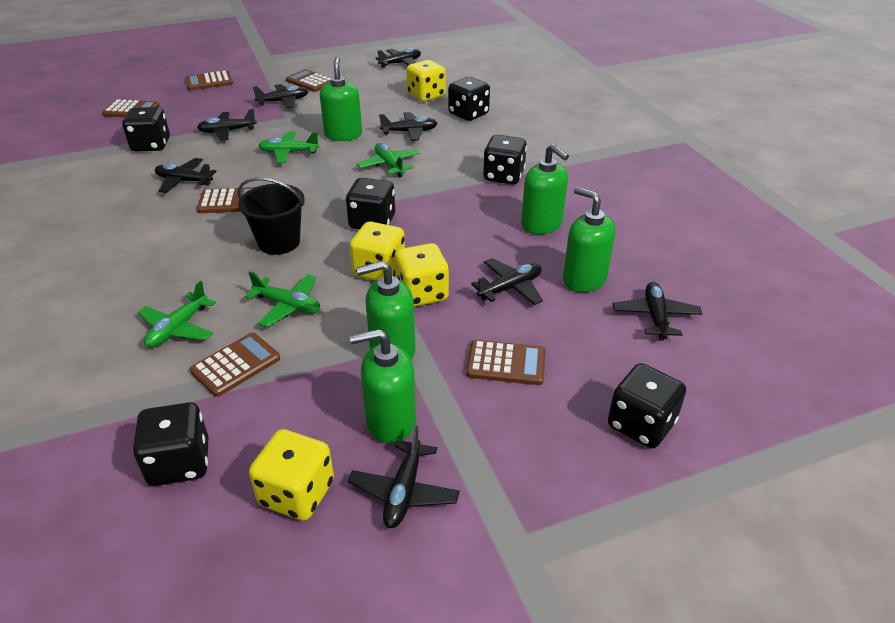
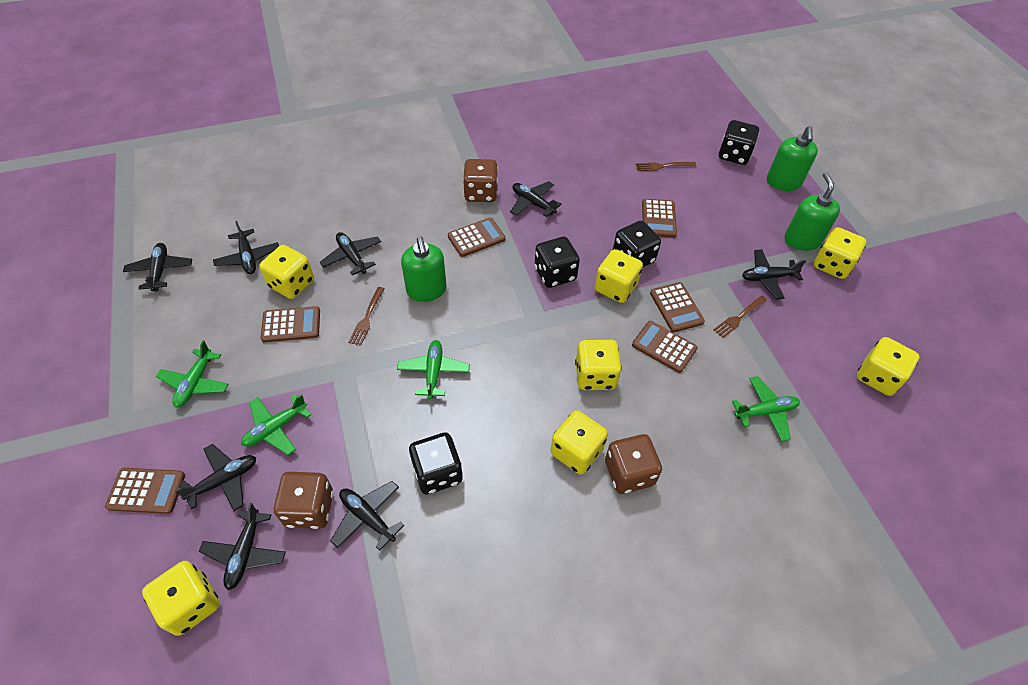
black bucket: [237,177,304,255] = 1 -> none = 0
black dice: [122,107,170,152] [133,402,209,486] [346,178,395,229] [448,77,490,121] [483,135,527,185] [608,363,686,448] = 6 -> [409,432,463,495] [535,236,580,288] [613,221,661,268] [719,120,759,165] = 4
brown dice: none = 0 -> [274,472,333,529] [463,159,498,202] [605,434,662,494] = 3
brown fork: none = 0 -> [349,287,385,346] [636,162,696,171] [713,295,767,338] = 3
green soap dispenser: [320,57,362,141] [350,329,416,443] [356,261,416,360] [521,144,569,234] [563,187,616,292] = 5 -> [401,236,447,302] [767,126,818,191] [785,172,840,251] = 3
yellow dice: [249,429,334,521] [350,221,405,281] [394,243,449,307] [406,60,446,102] = 4 -> [142,561,220,636] [259,245,314,299] [551,410,608,475] [575,340,622,390] [594,249,643,303] [814,227,866,279] [857,337,920,396] = 7

